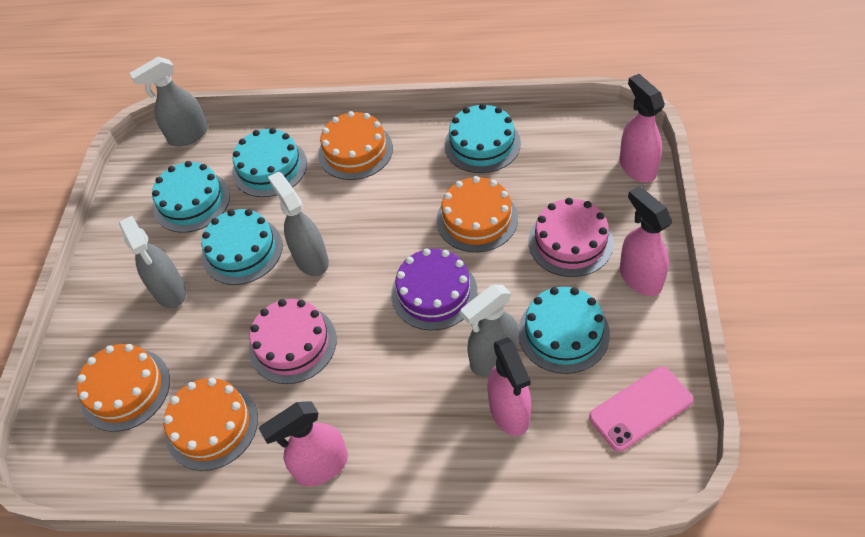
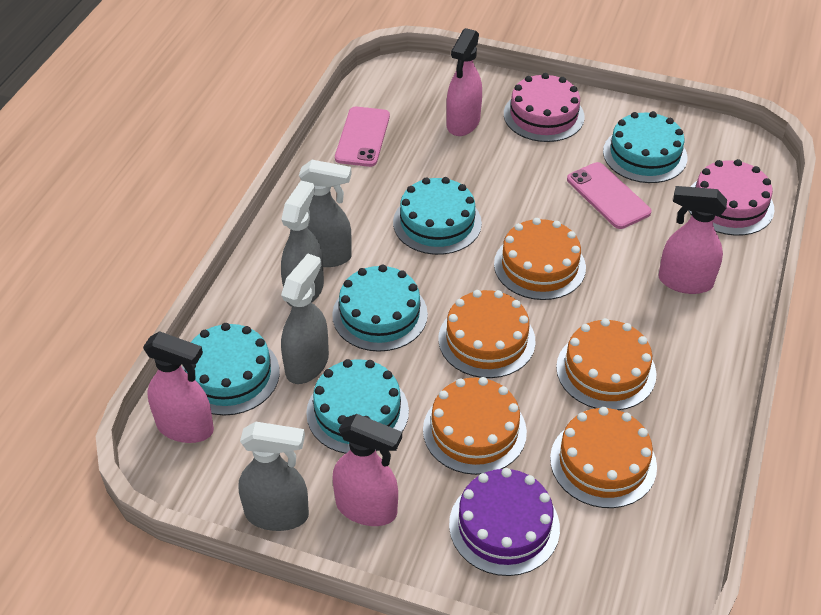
orange cake: [77,344,170,432] [164,378,258,471] [318,111,393,180] [436,176,518,252] = 4 -> [423,377,527,475] [438,290,535,378] [494,218,586,300] [550,407,657,508] [556,318,656,410] = 5
pink phone: [589,366,694,452] = 1 -> [335,107,390,167] [567,162,651,229] = 2

